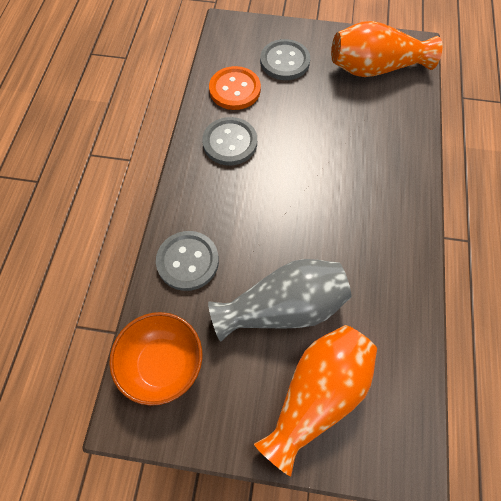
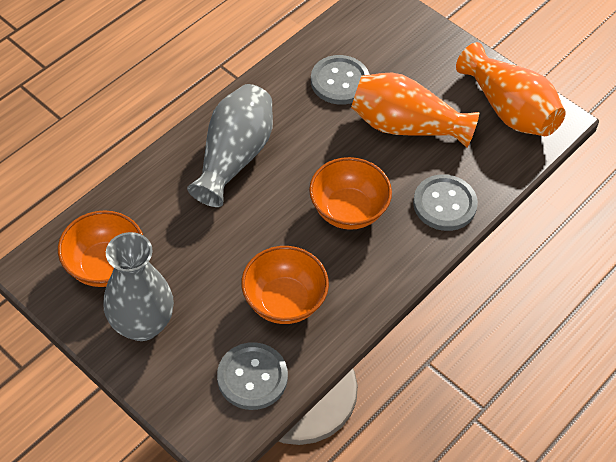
grey vase: [208,259,351,342] = 1 -> [103,232,174,341] [187,84,273,207] = 2
orange bowl: [109,312,202,406] = 1 -> [58,210,143,287] [241,246,329,324] [309,157,392,230] = 3
orange button: [209,66,261,110] = 1 -> none = 0

